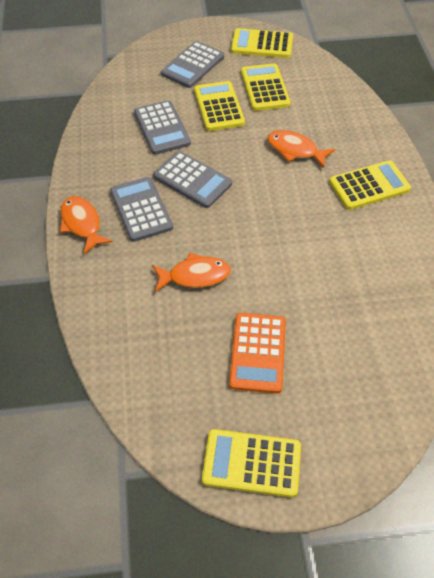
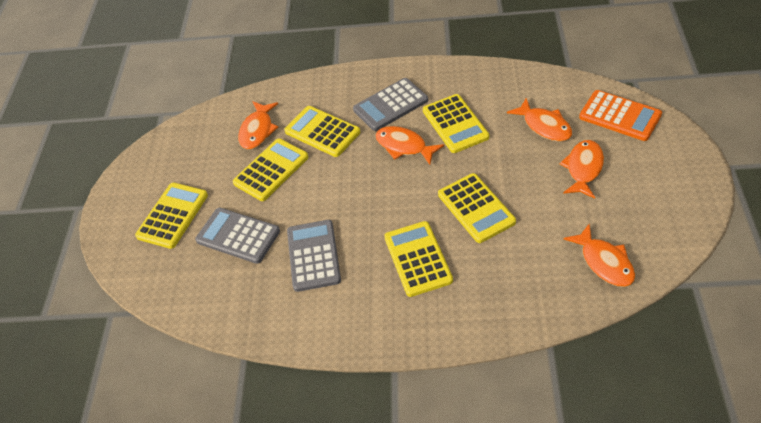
grey calculator: [110,177,173,242] [134,100,191,155] [153,151,232,208] [161,41,224,88] = 4 -> [195,208,280,264] [287,220,341,292] [353,78,428,131] = 3
orange fish: [60,196,113,254] [152,253,231,292] [267,130,335,168] = 3 -> [238,101,278,150] [375,126,444,165] [507,98,572,141] [560,140,604,199] [563,224,635,287] = 5
yellow calculator: [194,81,245,131] [202,429,301,497] [231,28,293,58] [241,63,291,111] [329,160,411,210] = 5 -> [135,183,208,249] [233,139,308,201] [284,106,360,157] [384,221,453,297] [423,94,489,153] [438,173,516,243] = 6

